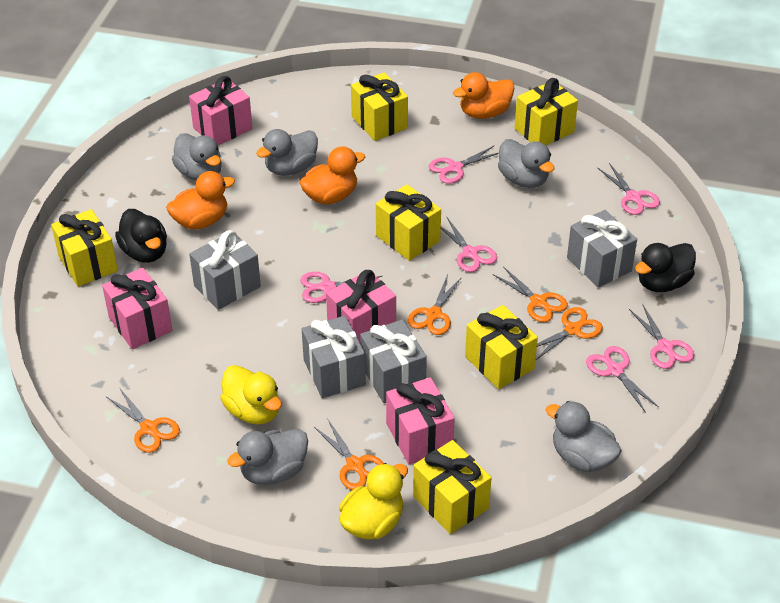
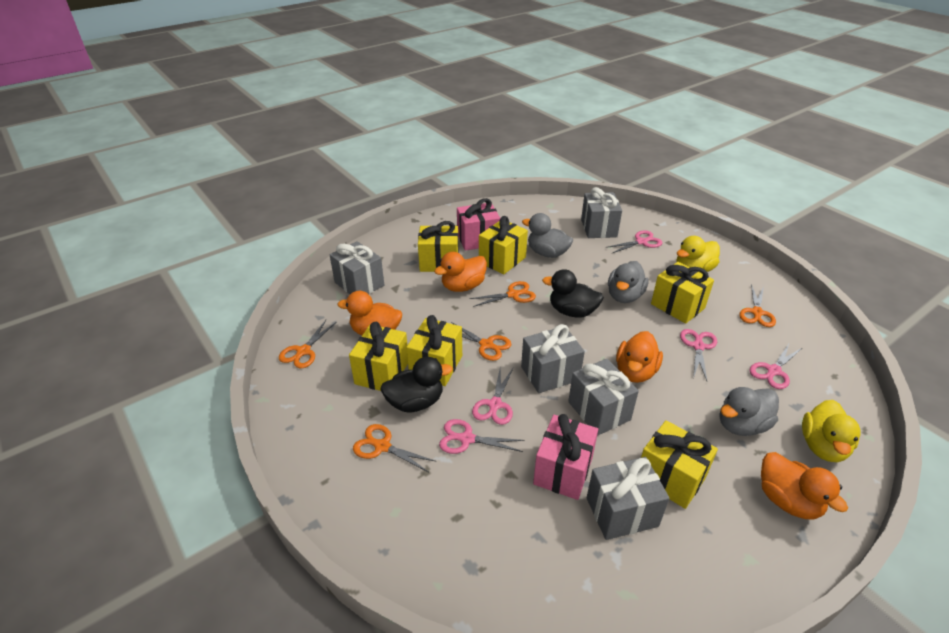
grey duck: [172,133,222,181] [227,429,308,485] [256,129,318,176] [498,139,554,188] [546,401,622,472] = 5 -> [522,213,573,258] [608,261,649,303] [720,387,779,436] = 3
grey gift: [189,230,261,310] [302,316,366,398] [360,320,427,403] [567,210,637,288] = 4 -> [330,241,384,294] [521,324,585,393] [568,359,639,436] [581,187,622,238] [587,457,670,540] = 5
orange duck: [166,171,235,229] [299,146,365,204] [453,72,514,119] = 3 -> [337,291,402,336] [434,252,487,292] [616,331,663,383] [761,452,848,520] = 4
pink gift: [102,268,172,349] [189,76,253,145] [326,270,396,342] [386,377,455,465] = 4 -> [457,198,500,251] [533,414,598,500] = 2
pink scissors: [300,272,382,303] [429,146,499,184] [441,217,497,272] [586,346,658,413] [598,163,660,215] [629,304,694,369] = 6 -> [439,419,525,454] [472,366,513,425] [605,230,662,254] [680,329,717,381] [749,342,802,389] = 5

